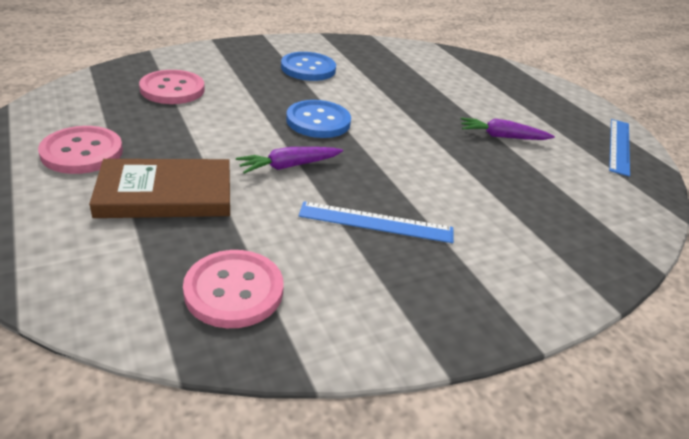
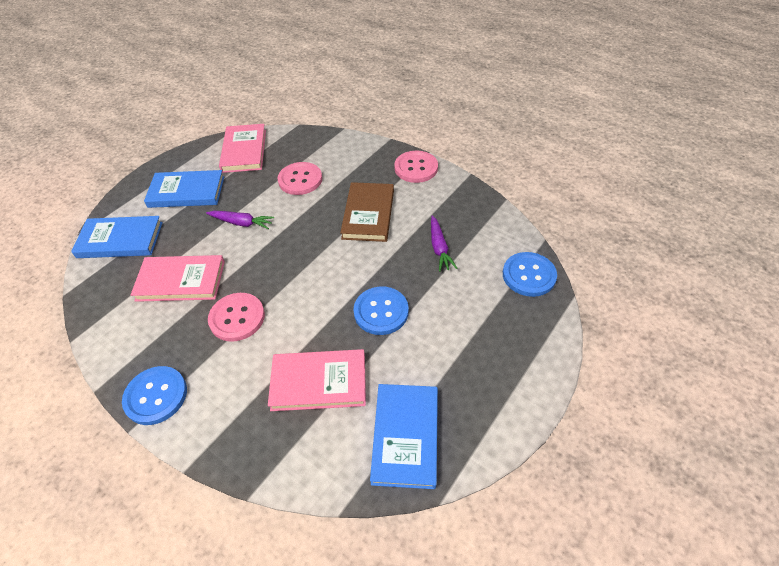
blue book: none = 0 -> [71,216,163,258] [144,170,224,208] [370,384,438,489] = 3
blue button: [281,52,336,81] [286,100,351,138] = 2 -> [122,366,187,425] [353,286,409,335] [503,252,557,297] = 3
blue ruler: [299,201,454,243] [609,119,630,177] = 2 -> none = 0
pink book: none = 0 -> [131,255,225,302] [219,124,266,173] [268,349,366,411] = 3

